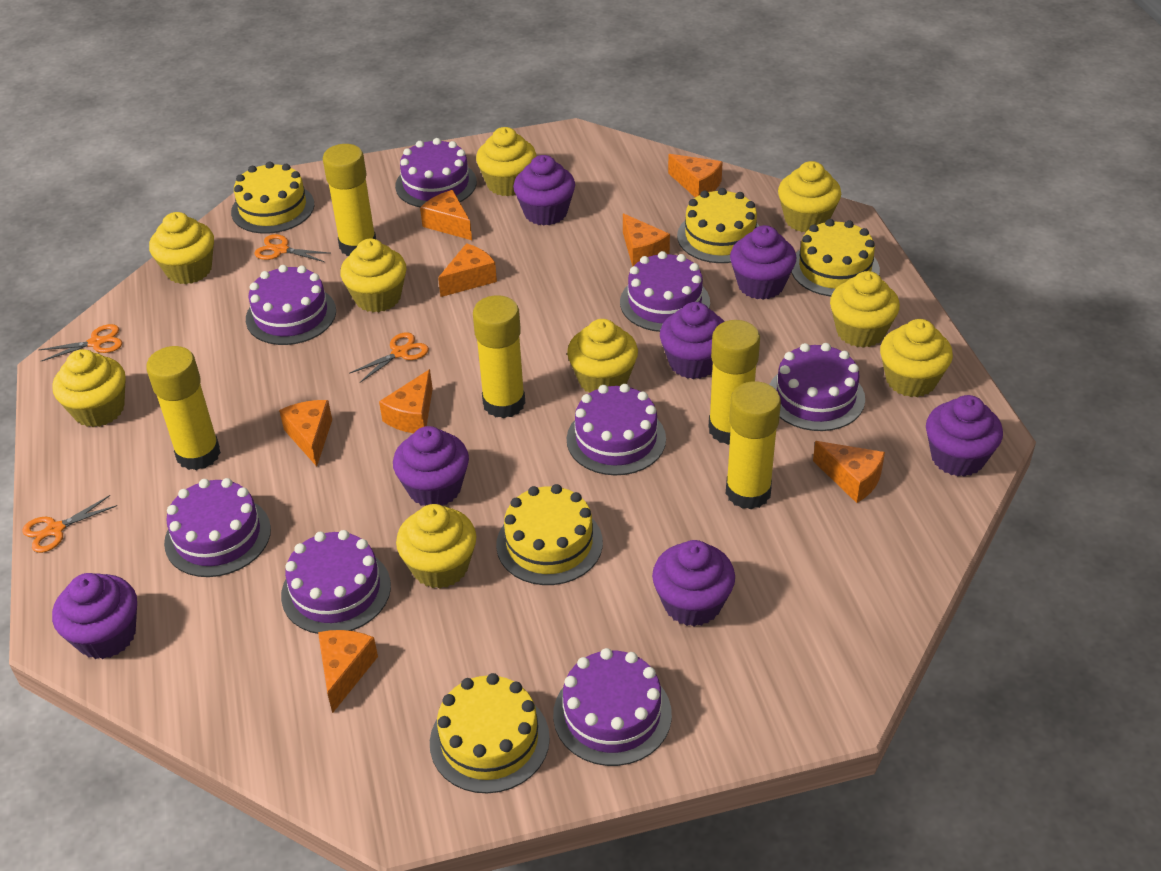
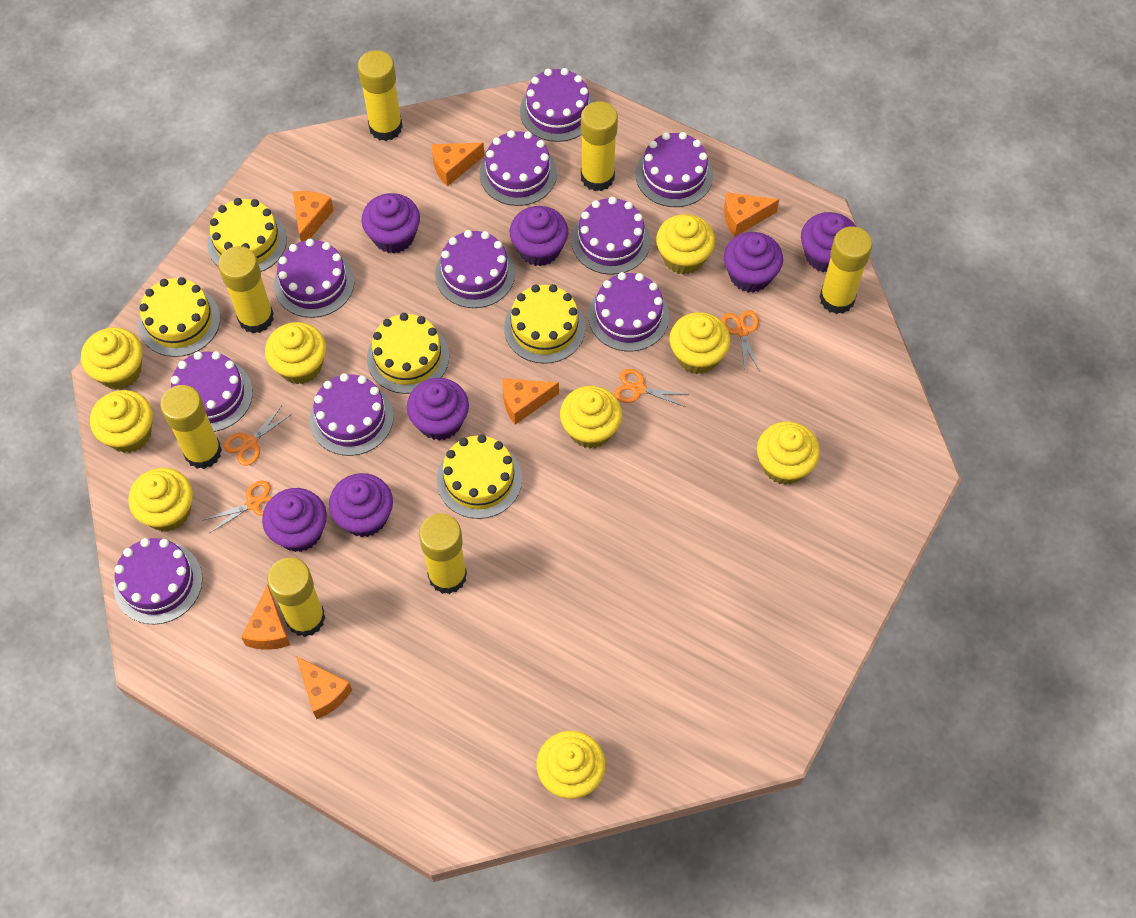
orange cheese: [279,400,332,466] [318,630,378,713] [379,369,433,433] [420,190,472,240] [438,243,497,297] [623,213,670,267] [668,154,723,197] [813,441,885,503] = 8 -> [241,584,290,650] [293,191,334,242] [296,656,352,719] [431,142,485,186] [502,378,559,425] [724,192,779,237] = 6
purple cake: [164,478,271,577] [246,265,336,345] [281,530,391,634] [395,138,477,207] [553,648,672,766] [567,384,666,475] [620,251,710,332] [769,343,865,431] = 8 -> [114,538,202,625] [171,351,253,432] [274,239,355,318] [309,373,394,456] [435,230,515,308] [480,130,557,206] [520,68,594,142] [571,197,651,275] [588,272,669,351] [636,132,713,207] = 10
yellow glue stick: [146,346,221,470] [323,144,376,256] [473,295,525,418] [709,320,760,445] [726,381,781,509] = 5 -> [160,385,222,469] [218,246,274,333] [267,558,325,637] [358,50,403,141] [419,514,467,594] [581,101,618,191] [819,226,872,314] = 7

